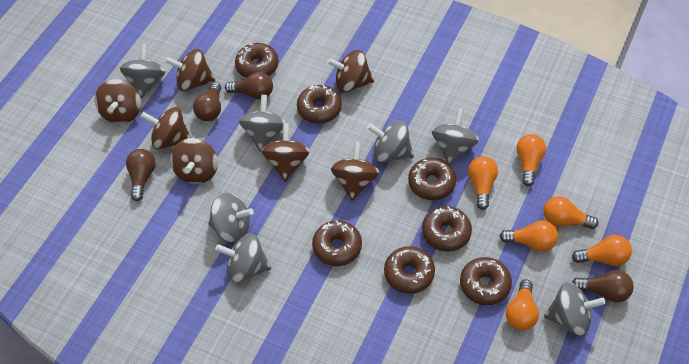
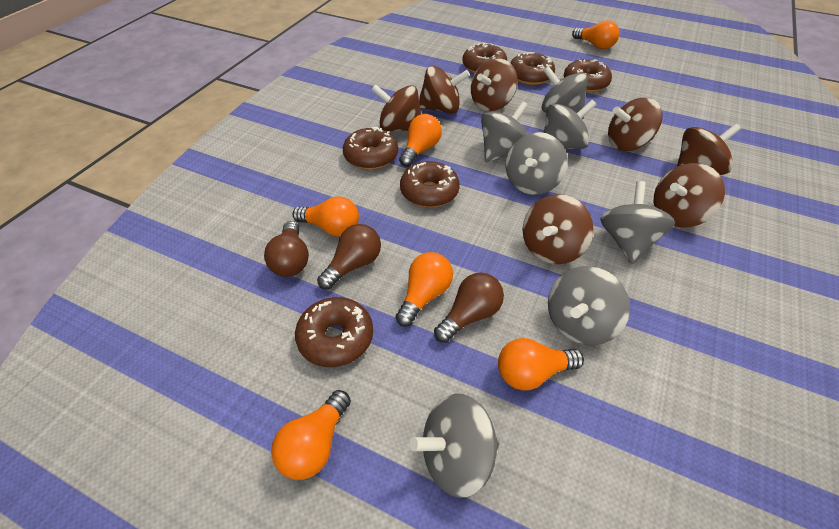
brown donut: [235,43,279,78] [297,84,342,124] [312,220,362,266] [384,246,435,294] [408,158,456,200] [422,206,472,251] [460,257,512,305] = 7 -> [295,297,373,367] [343,127,398,170] [400,161,460,207] [462,43,507,73] [510,52,555,85] [564,59,612,92] = 6
brown light bulb: [126,149,156,201] [193,82,221,121] [225,72,273,100] [572,270,634,302] = 4 -> [264,221,309,277] [317,224,381,290] [434,273,504,343] = 3

